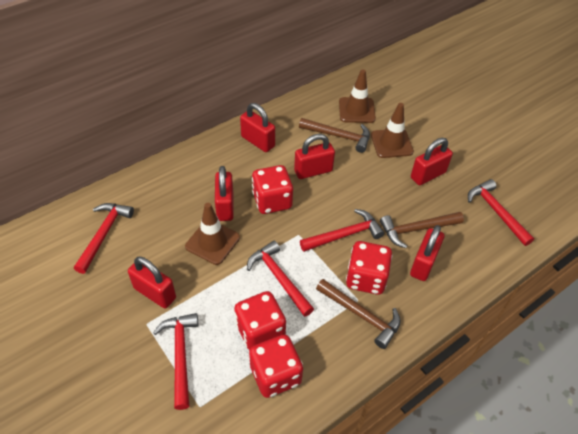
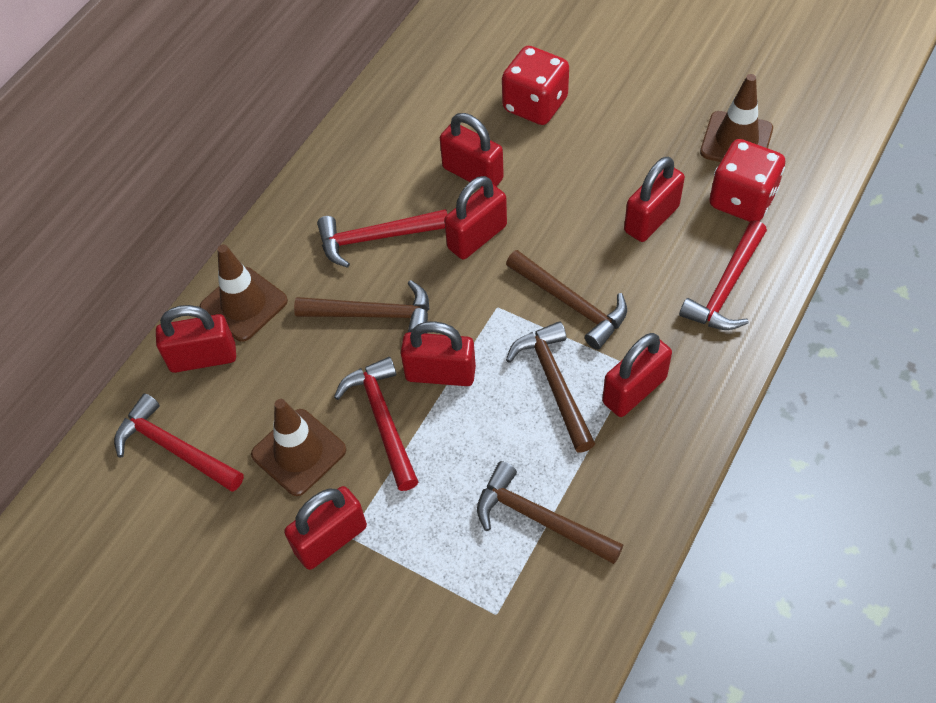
brown hammer: [299,118,370,153] [316,279,401,349] [380,212,464,248] = 3 -> [294,280,430,334] [477,461,623,564] [506,250,627,350] [506,321,595,452] = 4
red dice: [234,291,286,350] [249,334,303,398] [252,165,293,214] [346,241,393,295] = 4 -> [502,46,569,125] [709,139,785,222] = 2
red hammer: [74,203,134,274] [153,313,198,410] [247,241,314,317] [300,209,384,252] [468,179,534,246] = 5 -> [114,393,244,492] [317,209,447,268] [334,357,418,491] [679,220,767,330] = 4
red padlock: [128,257,176,308] [215,166,234,221] [240,103,275,152] [294,134,335,179] [410,225,444,281] [411,138,453,185] = 6 -> [156,305,236,373] [284,486,367,570] [401,321,476,386] [440,113,504,188] [444,176,507,260] [602,333,672,417] [624,157,685,242] = 7

